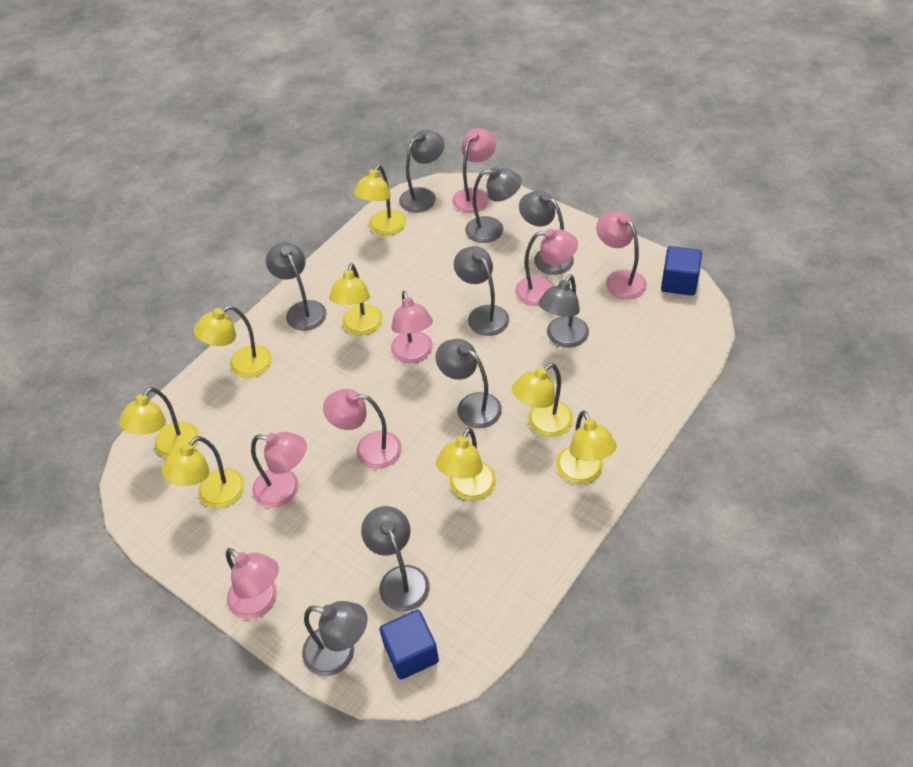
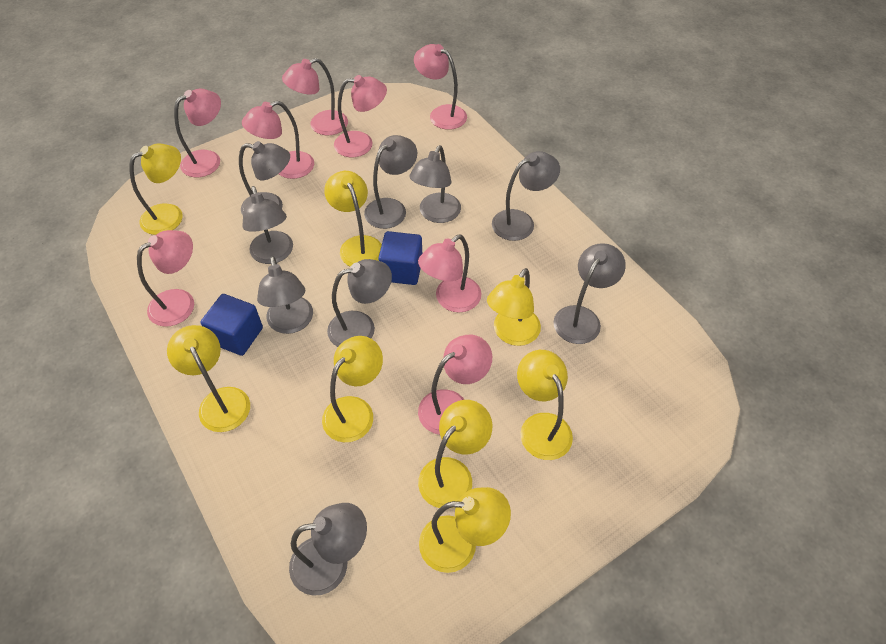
pink lamp: [226,548,279,619] [251,432,307,508] [323,389,402,469] [391,291,433,363] [452,128,496,213] [515,229,578,306] [596,211,647,299] = 7 -> [137,230,194,327] [174,89,221,178] [242,101,314,179] [282,58,348,135] [334,75,387,157] [414,44,467,130] [418,234,481,312] [418,335,492,435] = 8

